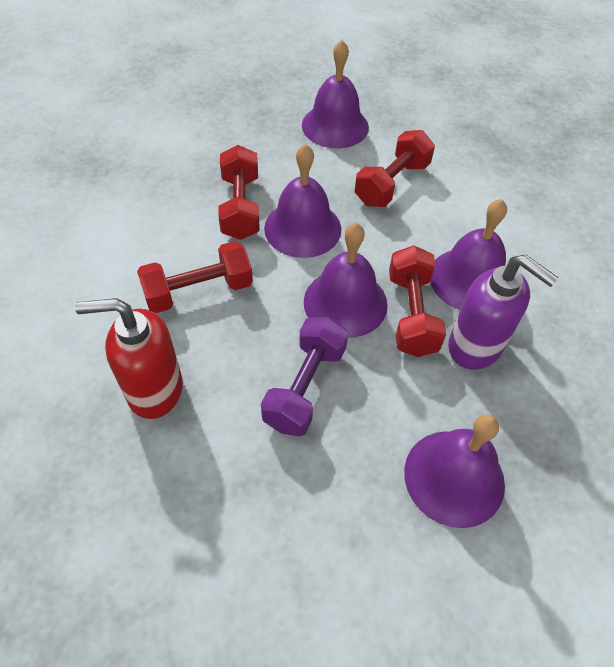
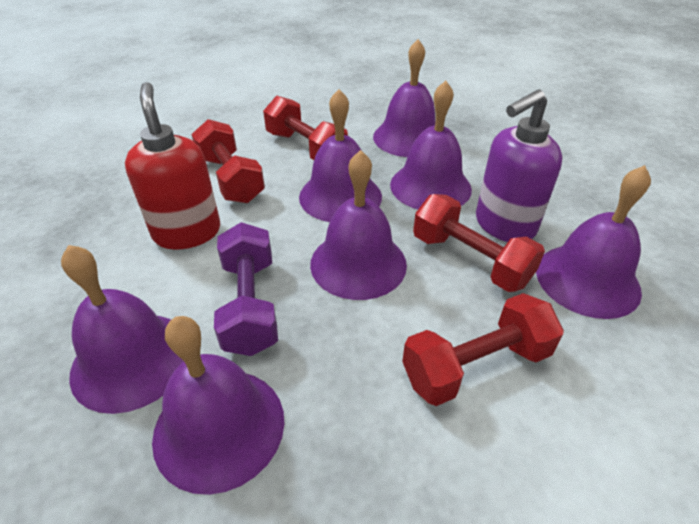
purple bell: [264,144,341,258] [302,40,369,148] [304,223,388,338] [404,414,505,528] [430,199,507,310] = 5 -> [61,245,184,414] [152,316,284,495] [299,89,382,222] [310,150,407,300] [373,39,435,157] [390,81,472,209] [536,165,651,319] = 7

